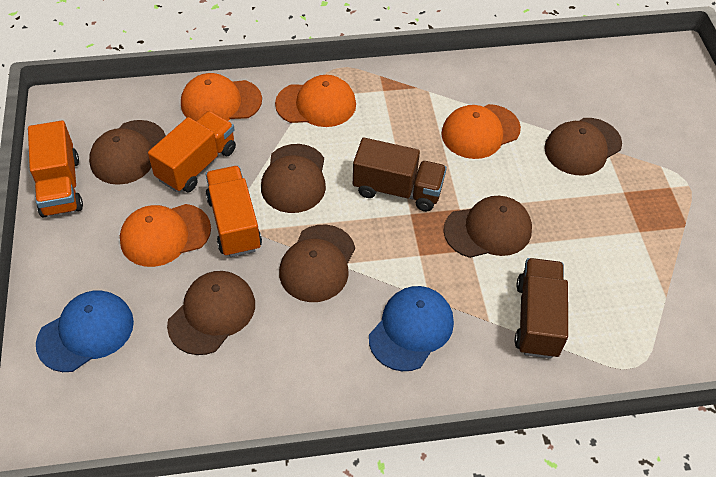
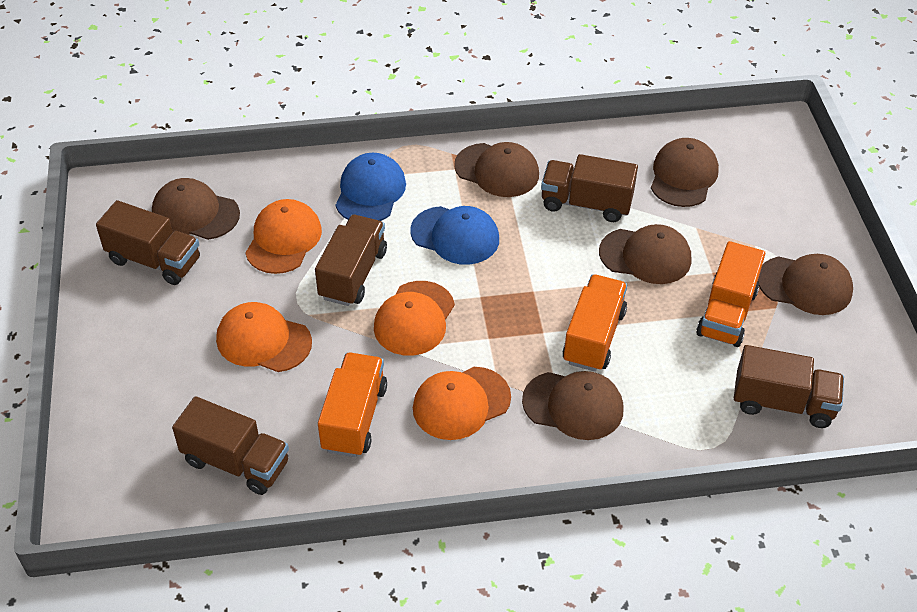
brown truck: [353,137,447,212] [515,258,568,359] = 2 -> [96,200,200,285] [172,396,289,495] [315,215,387,306] [541,154,638,222] [734,345,844,428] = 5

